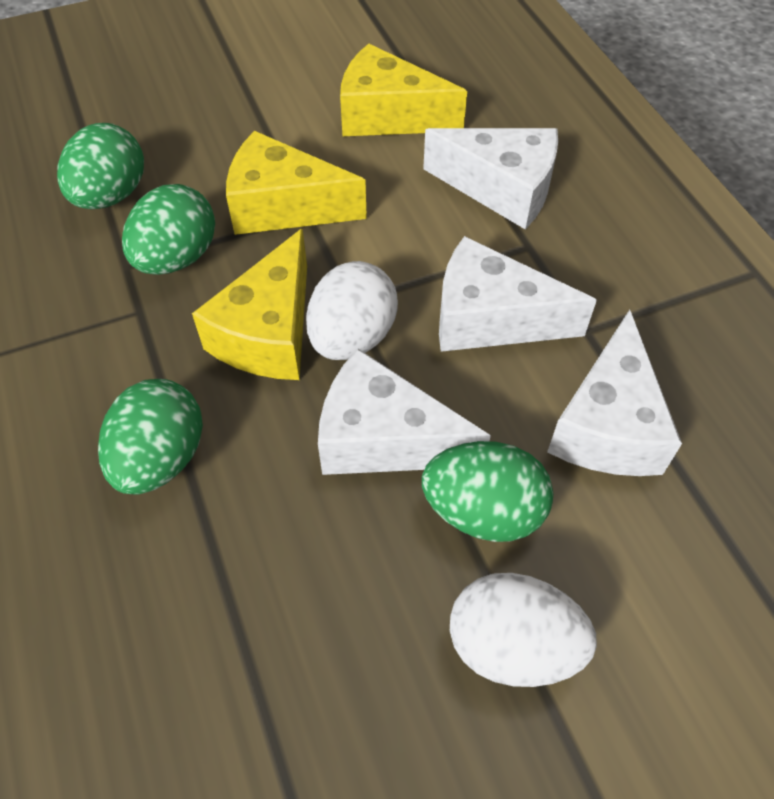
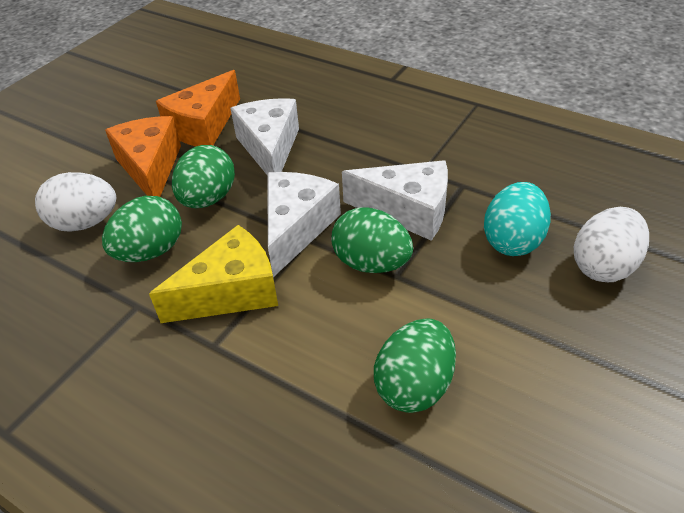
orange cheese: none = 0 -> [105,116,181,197] [156,70,240,146] = 2
turquoise egg: none = 0 -> [484,182,551,256] = 1
white cheese: [318,349,491,475] [423,128,558,230] [439,236,597,352] [547,310,682,476] = 4 -> [230,98,299,175] [267,172,341,277] [342,160,448,241] = 3
yellow cheese: [192,228,307,380] [226,131,367,235] [340,44,467,136] = 3 -> [149,225,278,323] = 1

